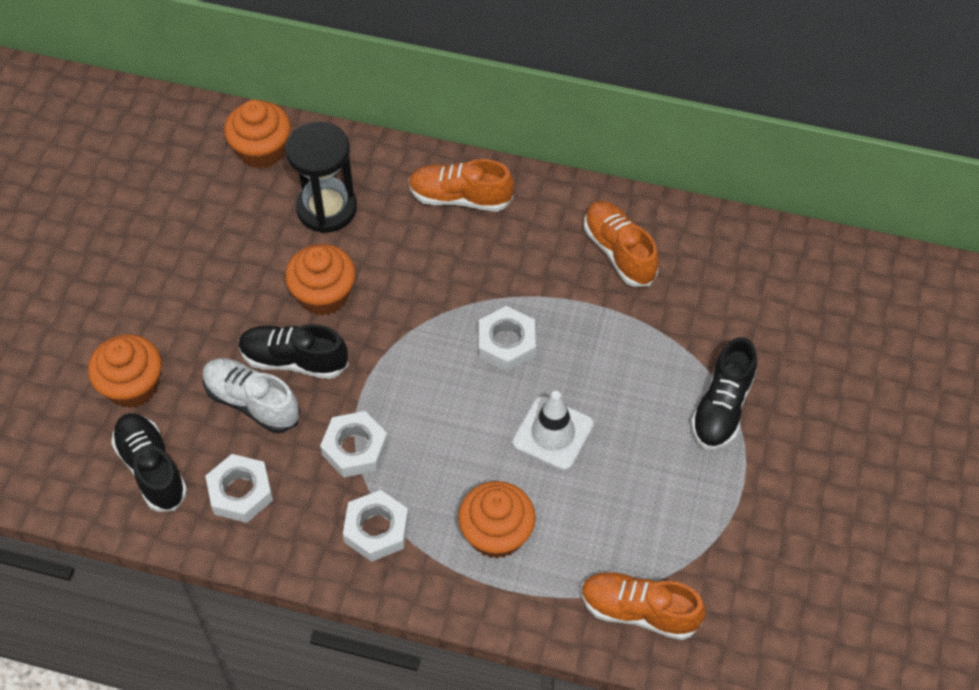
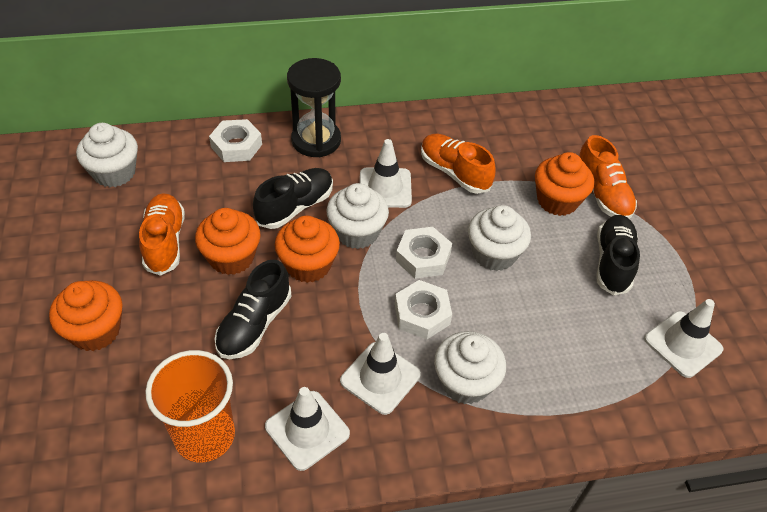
orange cup: none = 0 -> [145,350,235,463] = 1
white cupcake: none = 0 -> [76,123,138,187] [326,183,389,249] [434,331,506,404] [468,205,531,271] = 4
white nut: [205,454,273,523] [320,411,388,478] [343,490,409,562] [479,306,536,371] = 4 -> [209,119,262,162] [395,280,452,339] [396,227,452,279] = 3
white shoe: [203,358,300,433] = 1 -> none = 0
white traffic cone: [512,391,594,471] = 1 -> [265,387,350,471] [340,333,421,415] [360,139,412,208] [644,299,723,378] = 4

